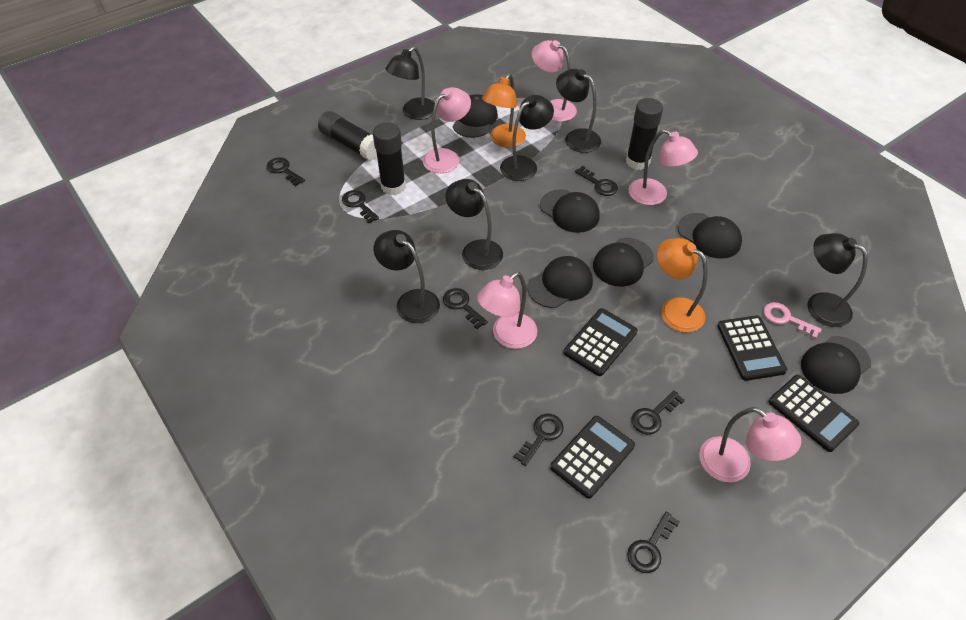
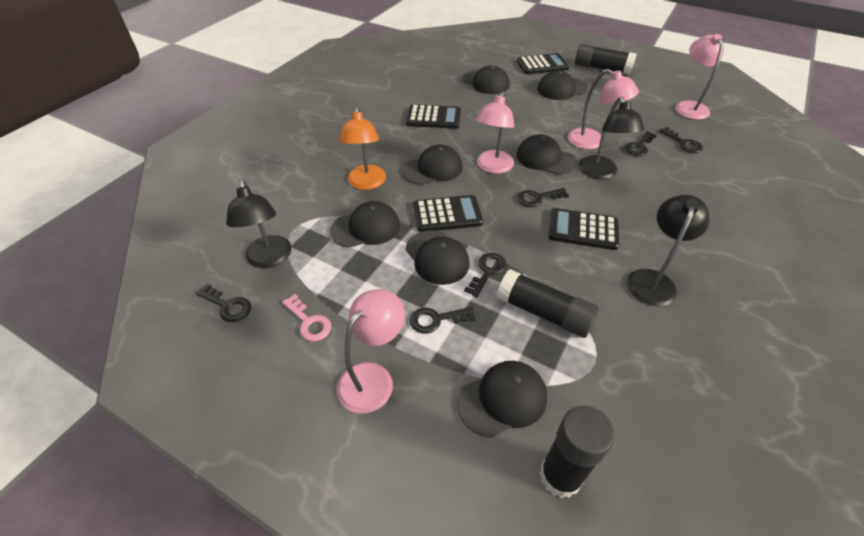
black cap: [453,94,498,138] [528,256,593,308] [540,189,600,233] [593,238,654,287] [678,213,742,259] [801,336,871,394] = 6 -> [330,201,400,248] [402,145,463,185] [406,230,470,285] [457,361,547,438] [463,65,509,94] [517,134,577,175] [537,71,588,100] = 7
black key: [266,157,305,186] [342,190,379,223] [443,288,488,329] [513,414,564,466] [575,166,618,196] [627,512,680,573] [631,390,685,435] = 7 -> [196,284,251,322] [410,307,475,334] [464,253,506,297] [517,188,569,207] [625,131,657,156] [659,127,703,153] = 6
black lamp: [374,230,440,323] [385,46,435,120] [445,179,503,270] [500,95,554,181] [556,69,601,153] [807,233,868,327] = 6 -> [226,180,291,268] [579,97,645,179] [627,195,710,306] = 3
orange lamp: [482,73,526,148] [657,238,708,332] = 2 -> [338,106,386,190] = 1
pink lamp: [423,87,471,173] [477,272,537,349] [532,40,577,122] [628,129,698,205] [699,407,801,482] = 5 -> [337,289,405,414] [476,91,514,174] [568,69,639,149] [675,34,724,120] = 4

